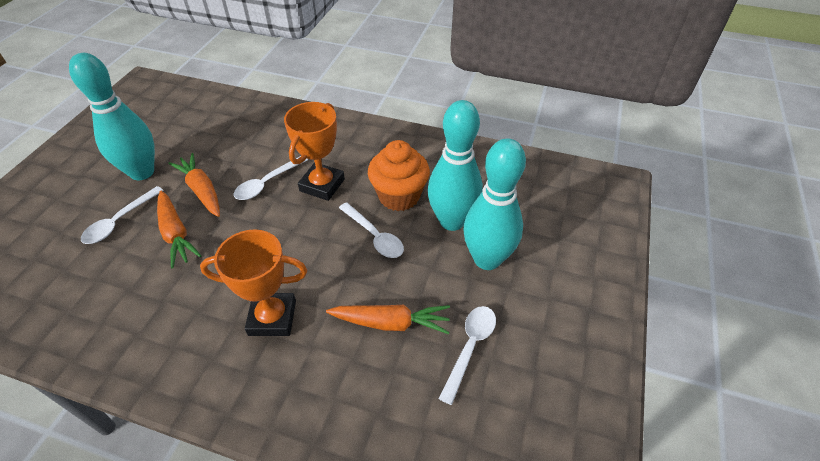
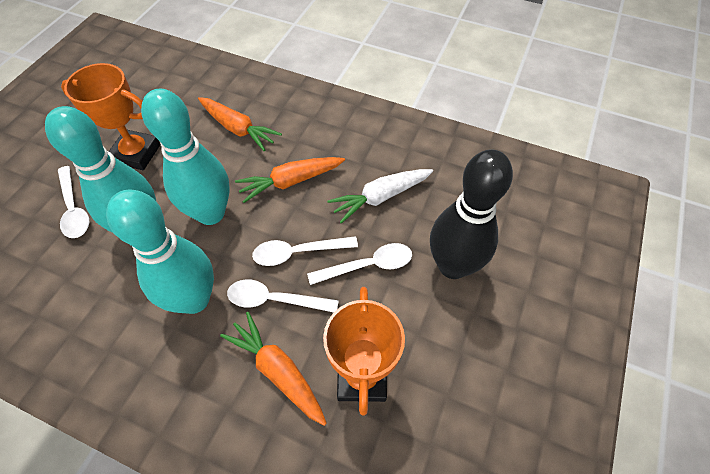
black bowling pin: none = 0 -> [430,149,513,279] = 1
orange cupcake: [368,140,430,211] = 1 -> none = 0
white carrot: none = 0 -> [327,169,433,224] = 1

